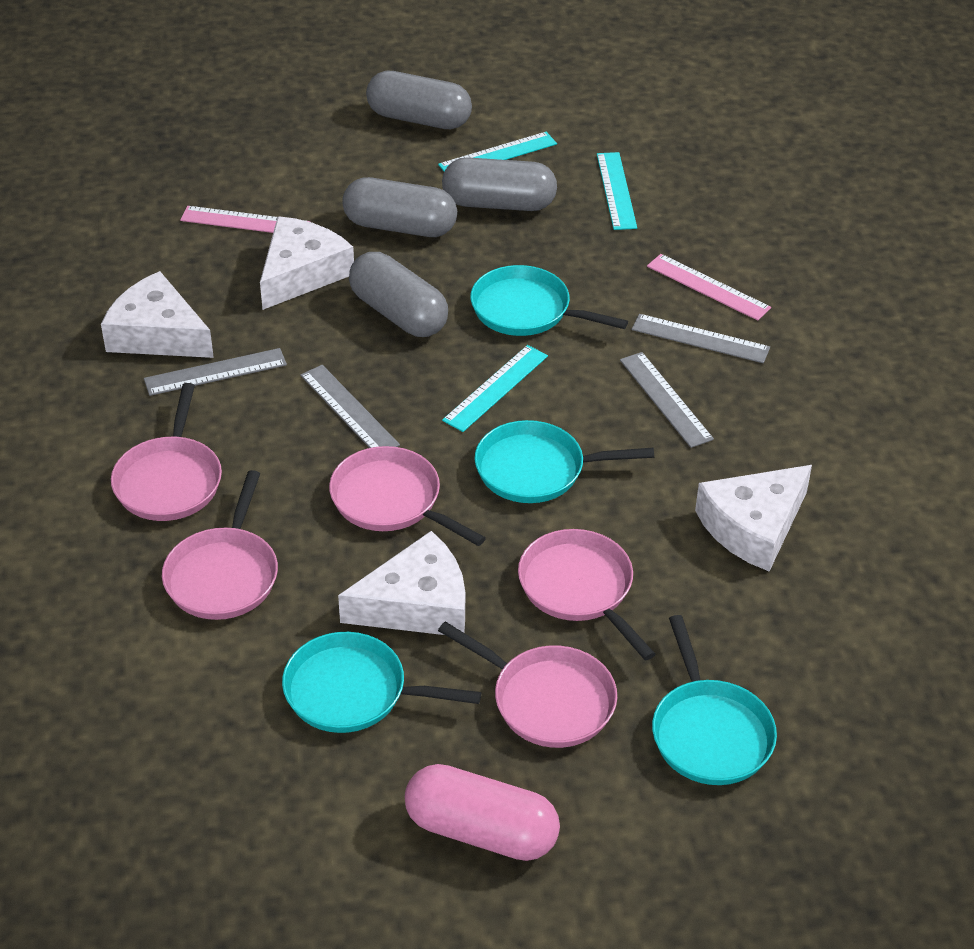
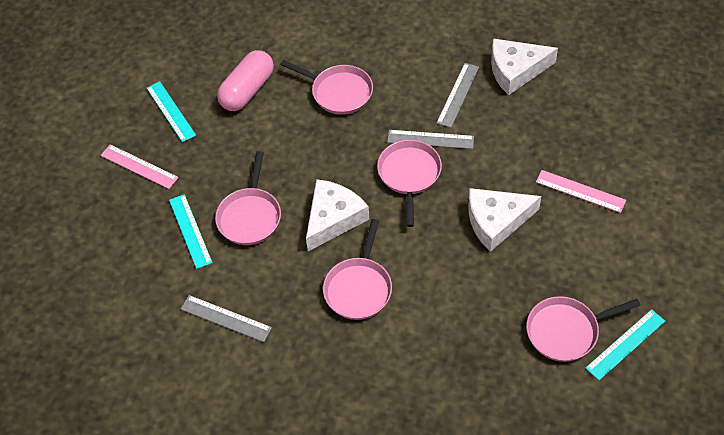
grey capsule: [342,177,457,237] [349,252,448,337] [366,71,472,129] [442,157,557,211] = 4 -> none = 0
grey ruler: [144,348,287,396] [300,365,400,448] [620,352,714,448] [632,314,770,363] = 4 -> [181,295,272,342] [387,130,474,149] [437,63,479,128] = 3
turquoise pan: [282,632,481,733] [470,265,628,336] [474,420,654,503] [652,615,777,785] = 4 -> none = 0
white cheese: [101,271,214,358] [260,216,354,310] [338,531,465,635] [695,465,812,571] = 4 -> [306,179,369,251] [468,188,541,252] [491,39,558,95] = 3

